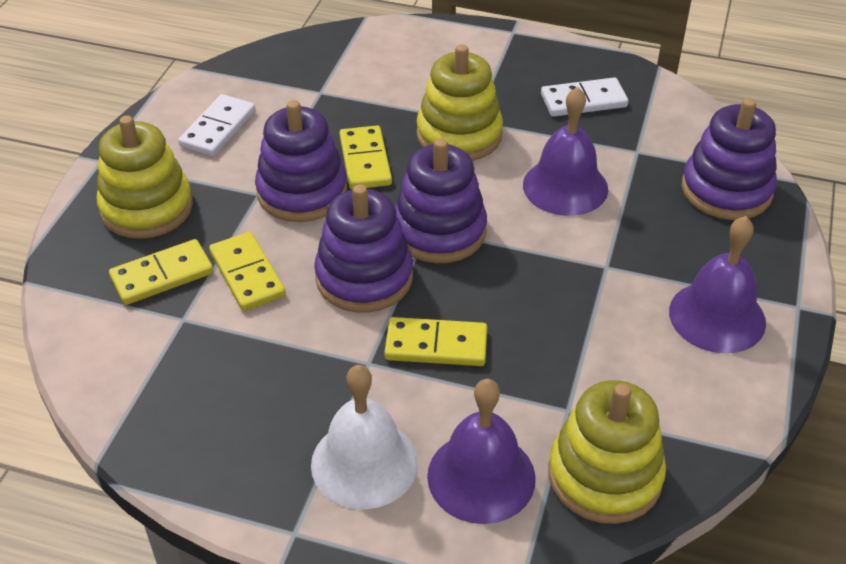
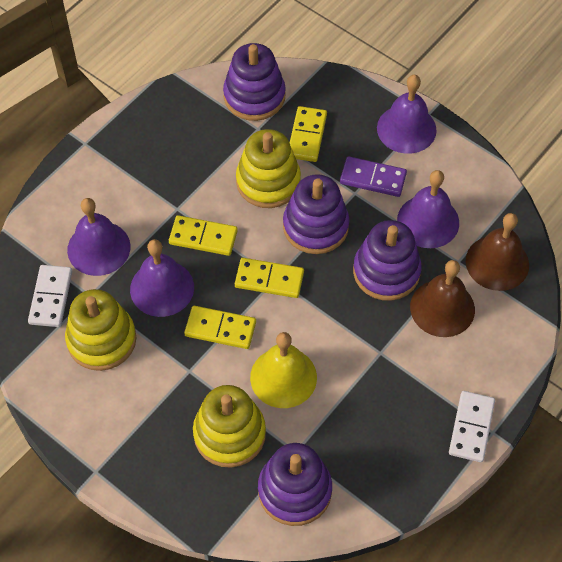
brown bell: none = 0 -> [410,260,475,337] [466,213,529,291] = 2
purple bell: [427,379,536,524] [523,87,608,216] [669,216,766,353] = 3 -> [67,198,130,276] [130,239,194,317] [377,75,437,154] [397,170,459,248] = 4
purple domino: none = 0 -> [340,156,407,197] = 1
white bell: [311,365,418,509] = 1 -> none = 0
yellow bell: none = 0 -> [250,332,317,408] = 1

